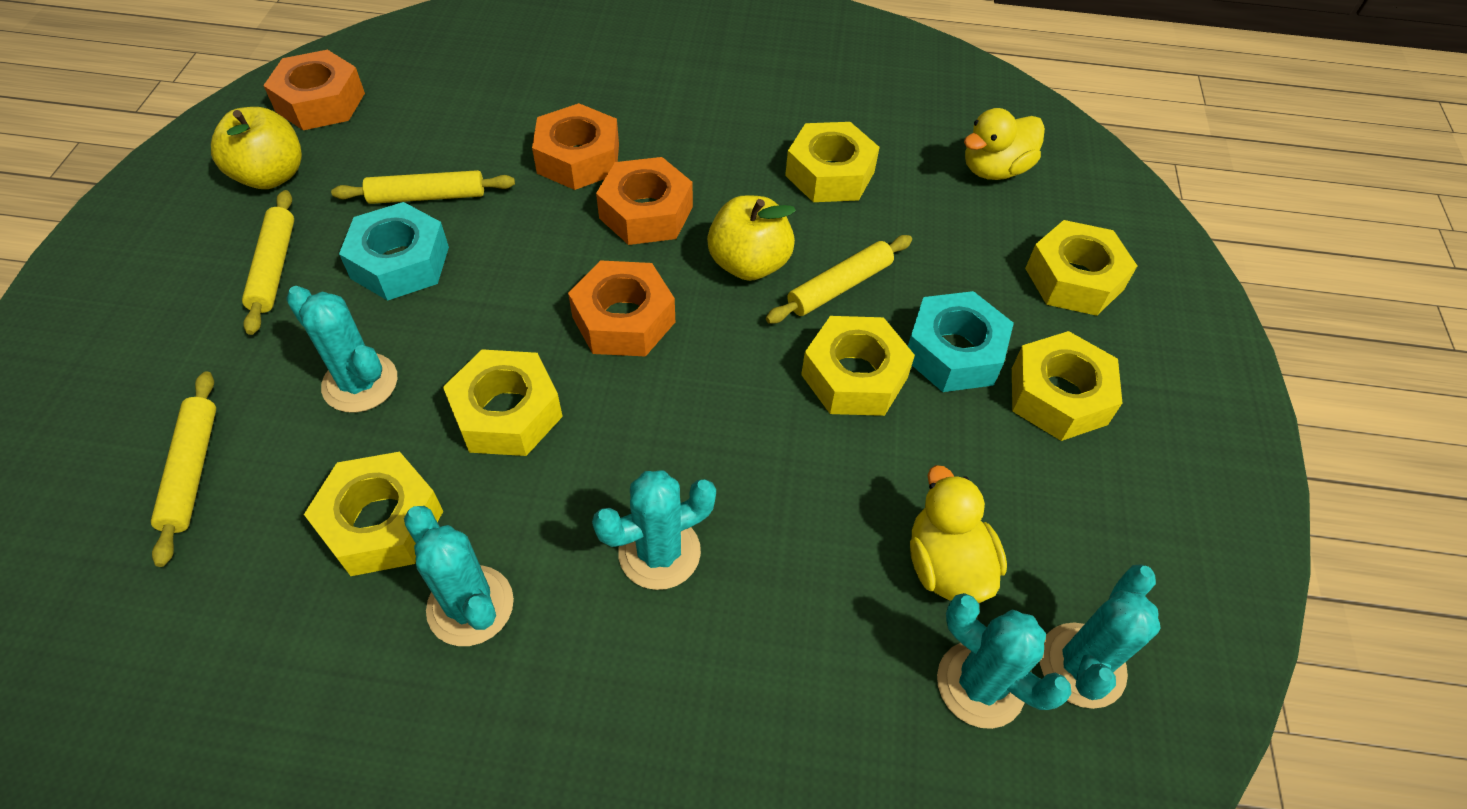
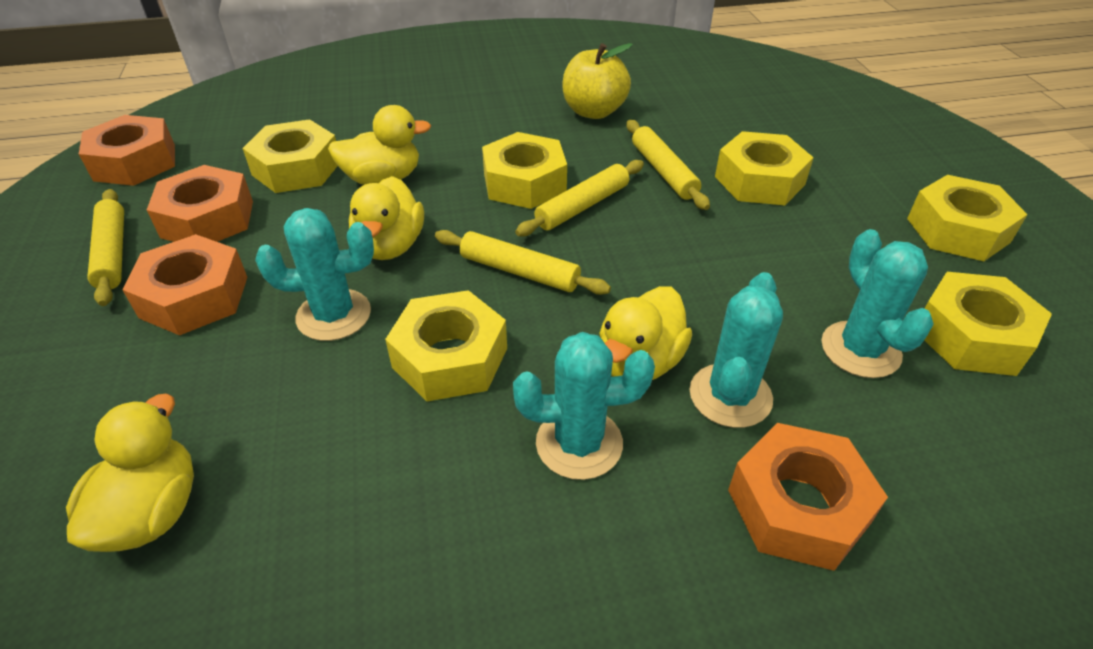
turquoise cactus: [286,286,397,413] [404,506,514,646] [592,470,716,590] [937,593,1072,729] [1040,564,1161,709] = 5 -> [255,208,374,341] [513,332,655,480] [689,272,783,428] [821,229,934,378] = 4
turquoise nut: [339,202,449,301] [908,291,1014,392] = 2 -> none = 0
yellow apple: [211,107,302,189] [707,195,796,281] = 2 -> [563,43,633,119] = 1
yellow duck: [910,465,1007,603] [964,108,1045,180] = 2 -> [66,394,194,552] [328,105,431,185] [349,176,424,260] [599,286,692,380] = 4

